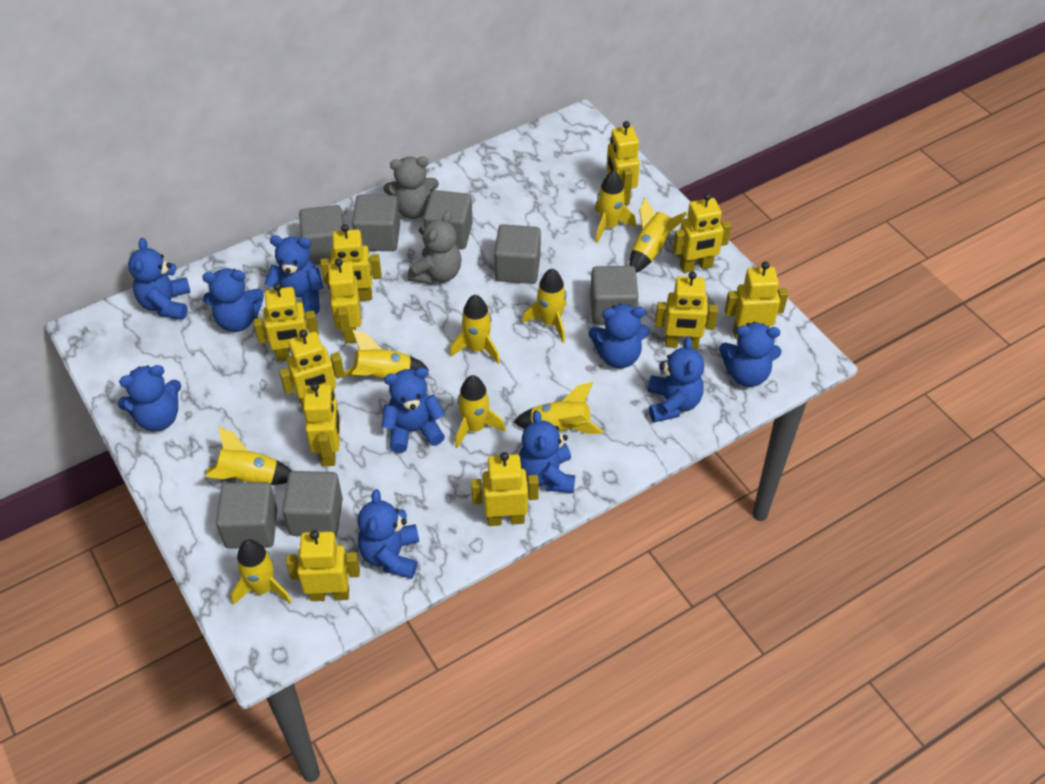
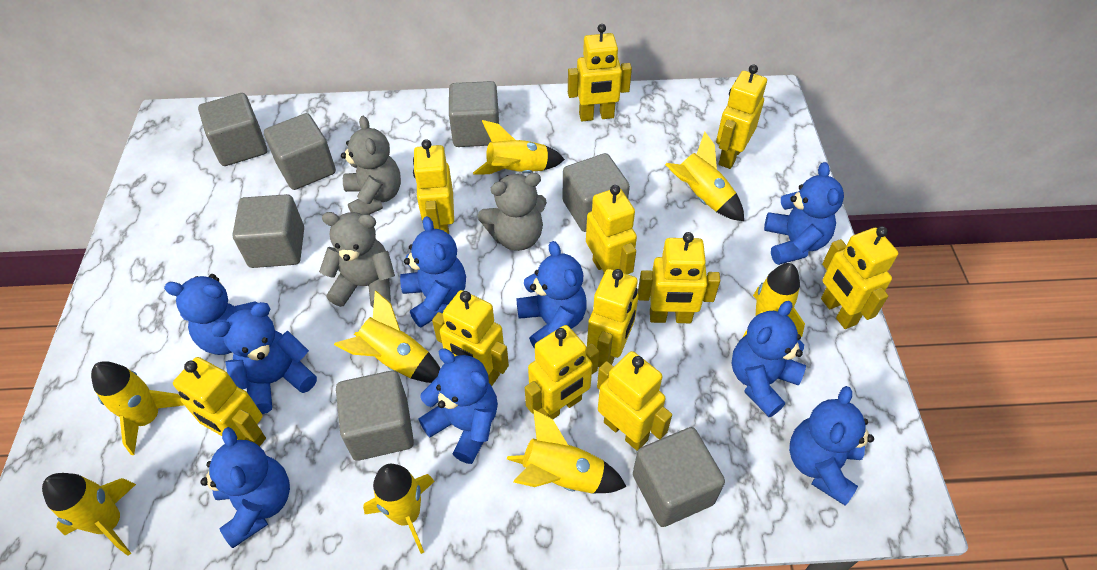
blue teddy bear: [118,365,181,431] [128,238,190,320] [202,268,264,332] [264,236,324,314] [358,489,419,579] [382,367,445,453] [519,410,575,493] [589,304,650,368] [647,337,704,422] [719,322,781,387] = 10 -> [164,274,269,355] [200,427,290,548] [211,302,317,414] [400,216,466,328] [418,348,498,464] [516,241,587,349] [732,301,806,417] [764,162,844,265] [789,386,874,506] = 9
grey teddy bear: [383,157,439,219] [408,211,462,285] = 2 -> [319,212,395,307] [341,116,401,215] [478,173,547,251] = 3
yellow rocket: [205,427,292,485] [231,539,292,605] [344,329,429,378] [450,295,500,364] [455,375,505,448] [513,382,603,434] [522,269,567,343] [595,171,636,243] [629,197,687,273] = 9 -> [42,473,136,556] [91,361,184,455] [334,290,440,383] [363,464,435,554] [473,120,565,175] [507,409,627,493] [665,132,744,221] [743,263,805,337] = 8

